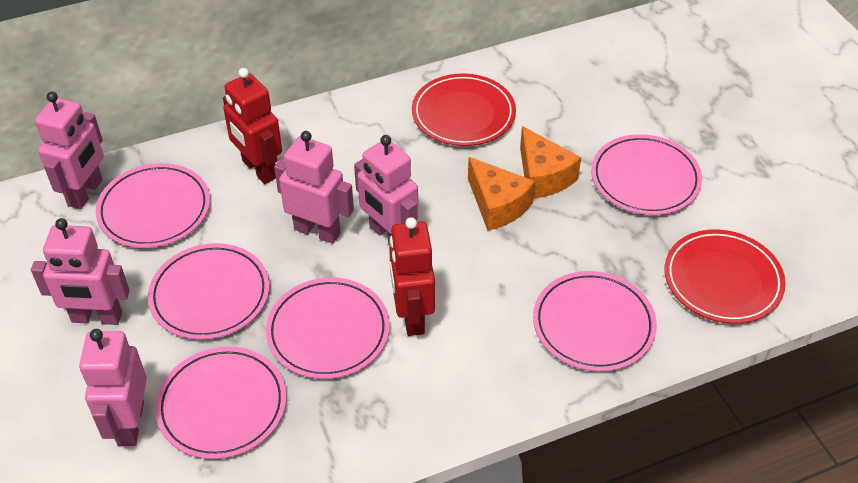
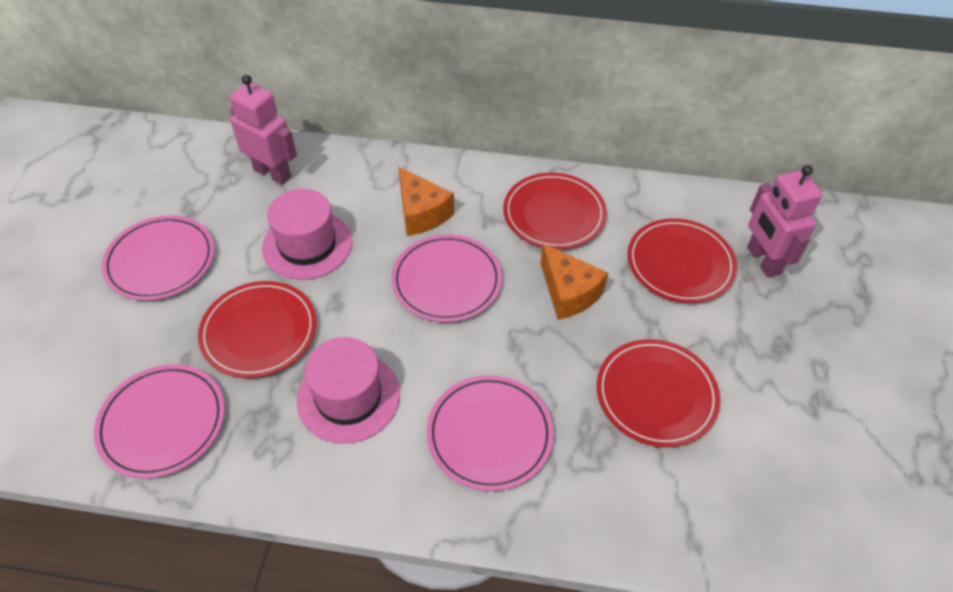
pink hat: none = 0 -> [262,189,352,280] [297,337,400,444] = 2
pink plate: [96,163,210,248] [148,243,269,340] [155,347,286,459] [266,278,390,379] [533,271,657,371] [591,134,702,215] = 6 -> [94,364,225,479] [102,215,215,301] [391,234,502,322] [427,375,554,491] = 4
pink robot: [31,218,130,325] [35,92,104,209] [79,329,147,446] [274,131,354,244] [354,135,418,245] = 5 -> [230,75,297,185] [747,165,823,278] = 2
red plate: [412,73,516,146] [664,229,786,324] = 2 -> [198,281,316,378] [503,173,607,249] [597,339,720,447] [627,218,737,303] = 4
red robot: [223,68,282,184] [389,217,435,336] = 2 -> none = 0

